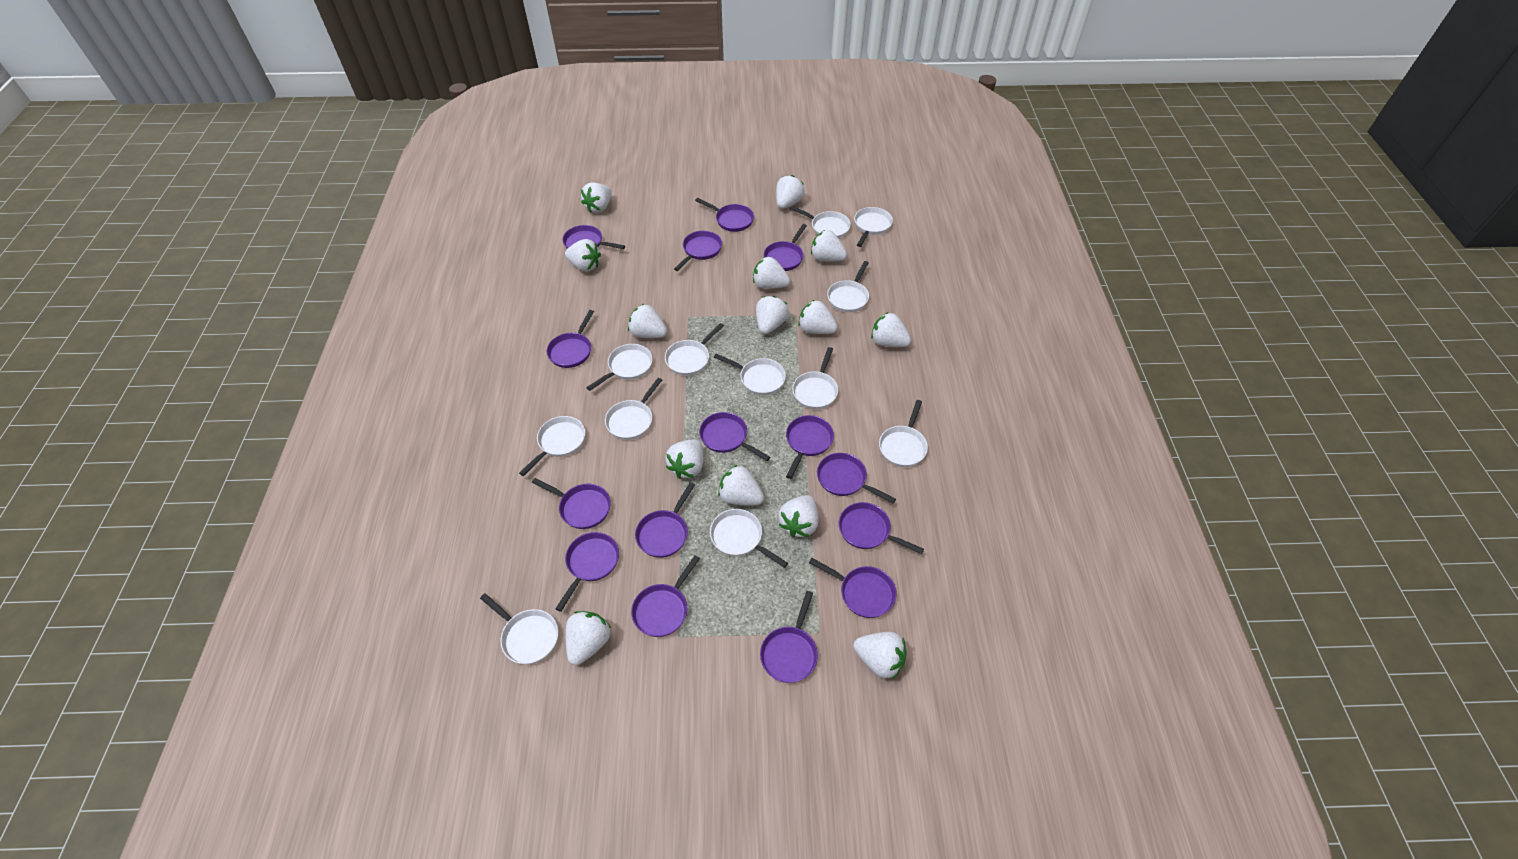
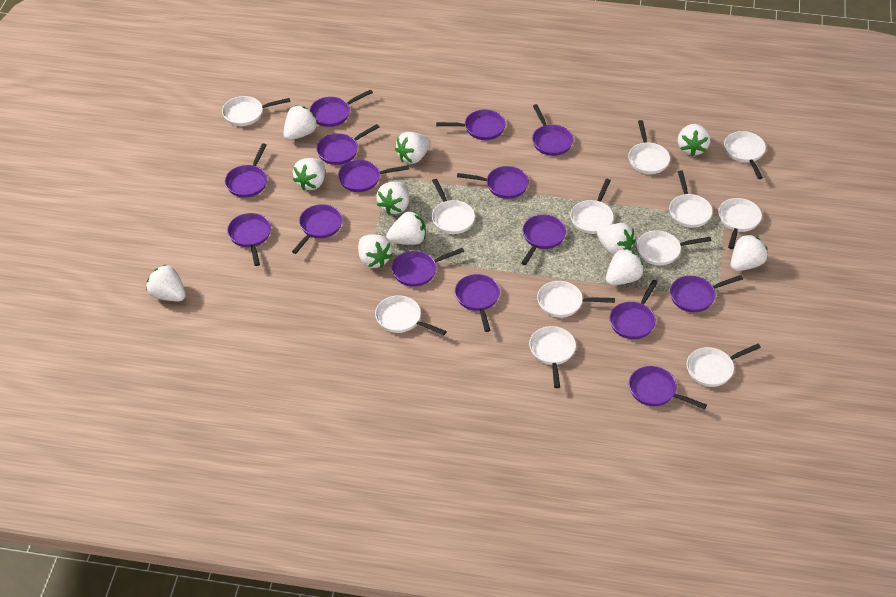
white strawberry: [565,239,601,272] [566,611,611,665] [581,182,612,213] [628,304,667,338] [665,440,703,479] [718,465,764,505] [753,256,790,289] [756,296,789,334] [776,175,805,209] [779,495,818,537] [798,300,838,334] [811,230,847,262] [853,632,906,679] [871,312,911,347] = 14 -> [146,265,186,301] [283,105,318,140] [293,158,325,190] [358,234,393,268] [376,182,409,215] [386,211,426,245] [395,132,431,164] [597,223,635,256] [606,248,644,285] [678,124,710,157] [730,234,768,271] = 11

